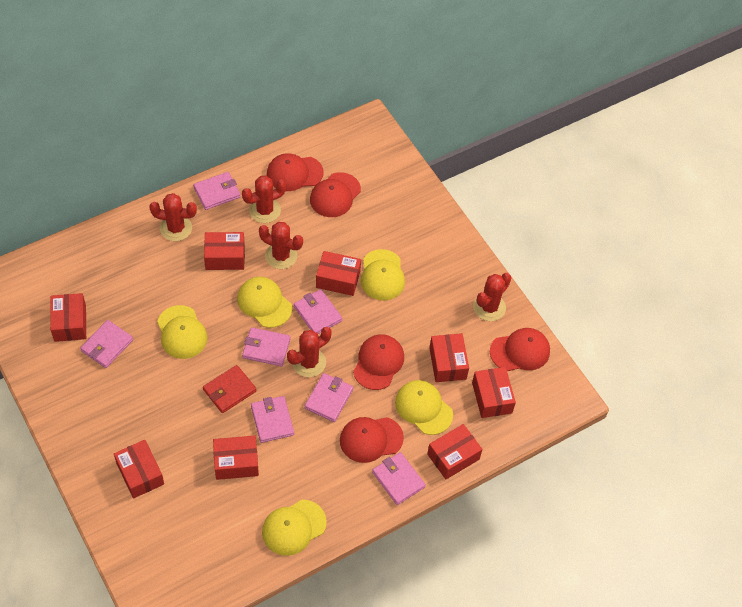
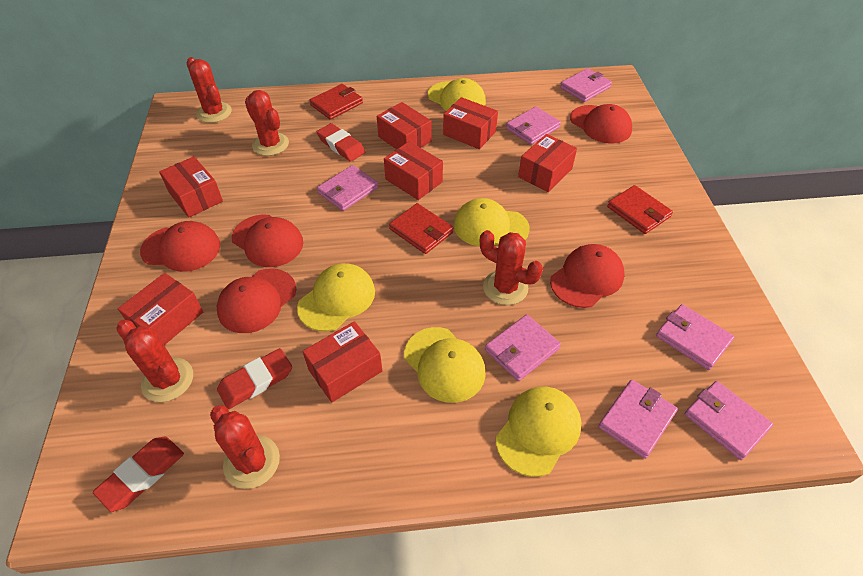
red box: [50,293,86,342] [114,440,164,499] [204,232,245,270] [213,436,259,480] [316,251,361,296] [427,424,482,479] [429,333,469,382] [472,367,516,418] = 8 -> [118,273,203,345] [159,156,223,218] [303,321,382,403] [377,102,431,149] [384,141,443,200] [443,97,498,149] [518,134,577,192] = 7
red eraser: none = 0 -> [93,437,184,512] [217,348,292,409] [317,123,365,162] = 3
red wallet: [203,365,256,413] = 1 -> [310,84,363,120] [389,203,453,254] [607,185,673,234] = 3

